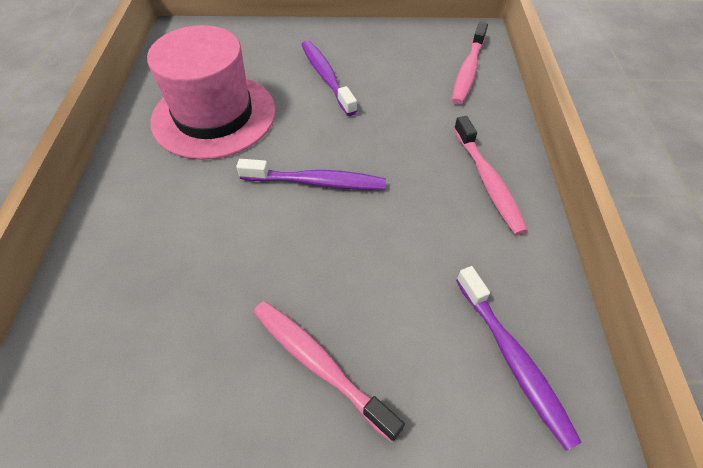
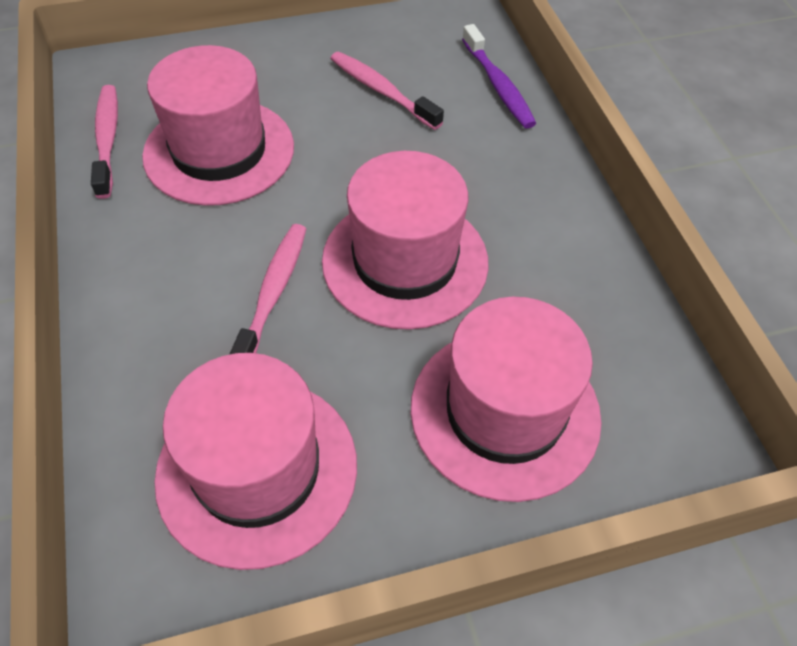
pink hat: [147,25,276,160] = 1 -> [142,45,294,206] [154,353,357,570] [322,151,489,330] [411,297,602,502] = 4
purple toothbrush: [236,159,386,190] [301,40,357,116] [456,266,582,451] = 3 -> [462,24,536,129] = 1

